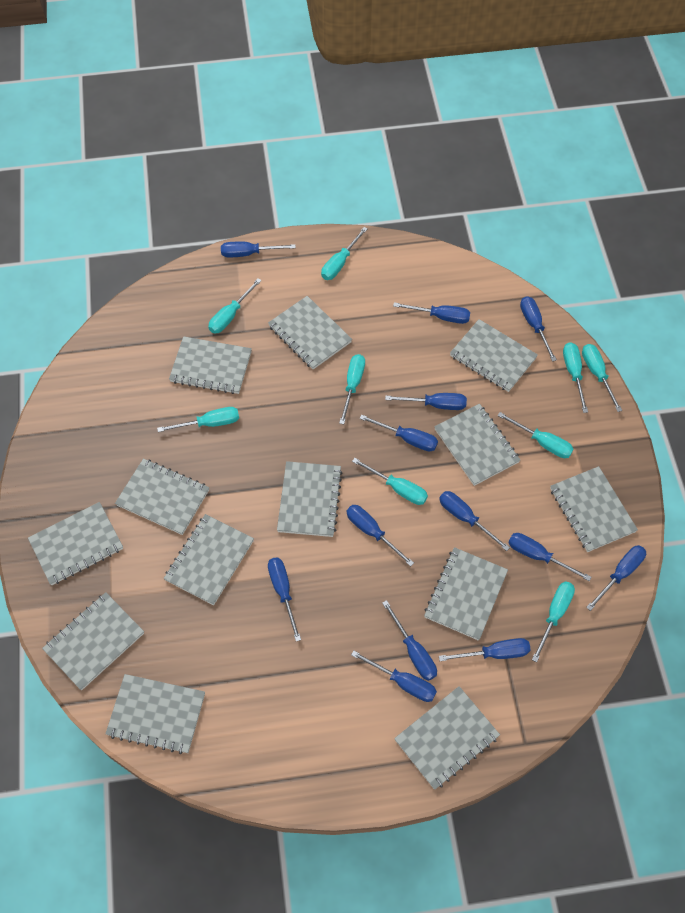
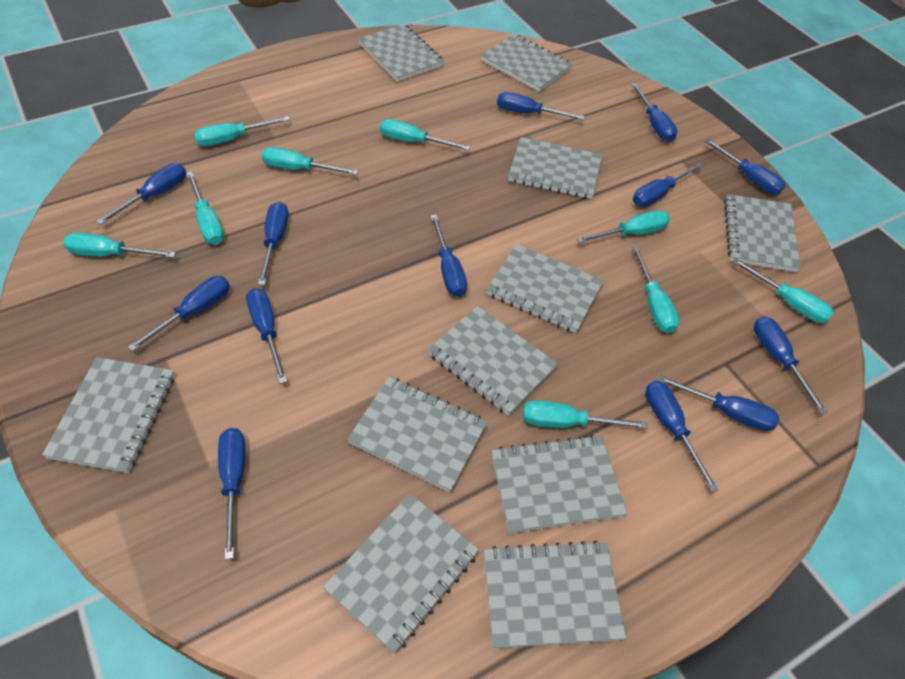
grey notebook: [28,502,123,585] [42,592,144,690] [105,674,205,754] [115,458,209,535] [164,514,254,605] [169,336,252,394] [268,296,352,369] [277,461,342,537] [394,686,500,790] [424,547,508,641] [434,404,520,486] [450,319,538,392] [550,466,638,552] = 13 -> [42,357,175,473] [323,493,479,653] [347,377,488,492] [358,24,444,82] [428,306,558,415] [481,34,572,92] [483,541,626,648] [486,244,604,333] [491,435,627,533] [508,137,602,199] [724,194,801,272] = 11

